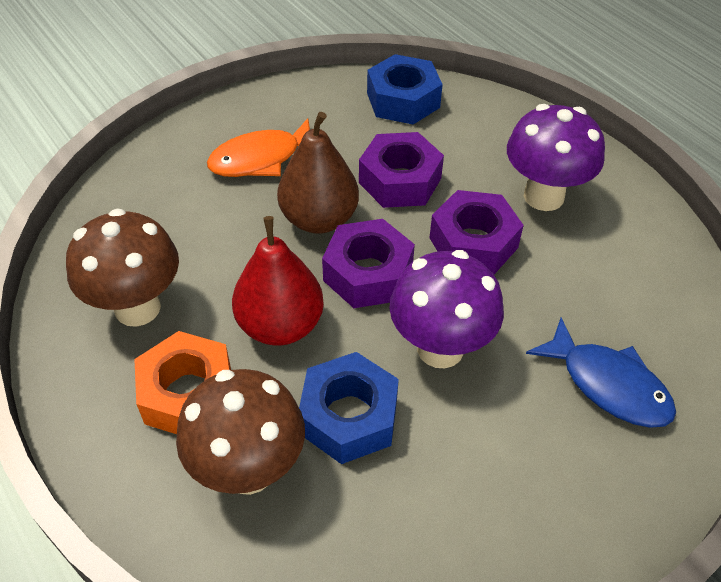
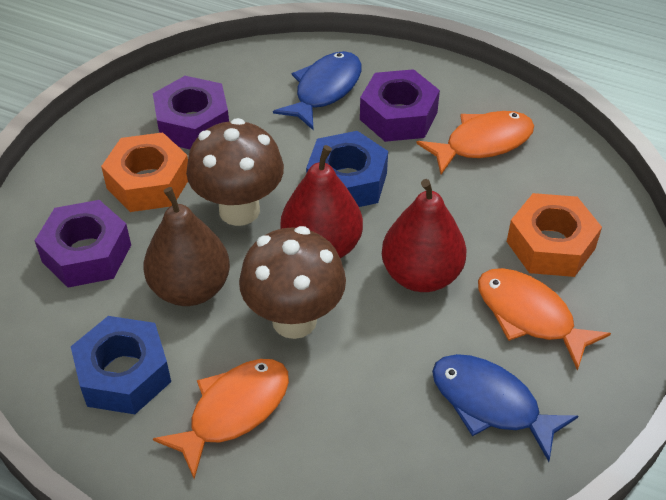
blue fish: [526,317,676,428] = 1 -> [273,51,361,130] [432,354,578,462] = 2
orange fish: [207,118,310,177] = 1 -> [153,359,289,479] [416,111,534,174] [478,268,611,371] = 3
orange nut: [134,331,231,434] = 1 -> [101,132,188,212] [507,193,602,277] = 2
purple mushroom: [390,250,504,368] [507,104,605,211] = 2 -> none = 0
red pear: [232,216,324,346] = 1 -> [281,145,363,259] [382,179,467,292] = 2

